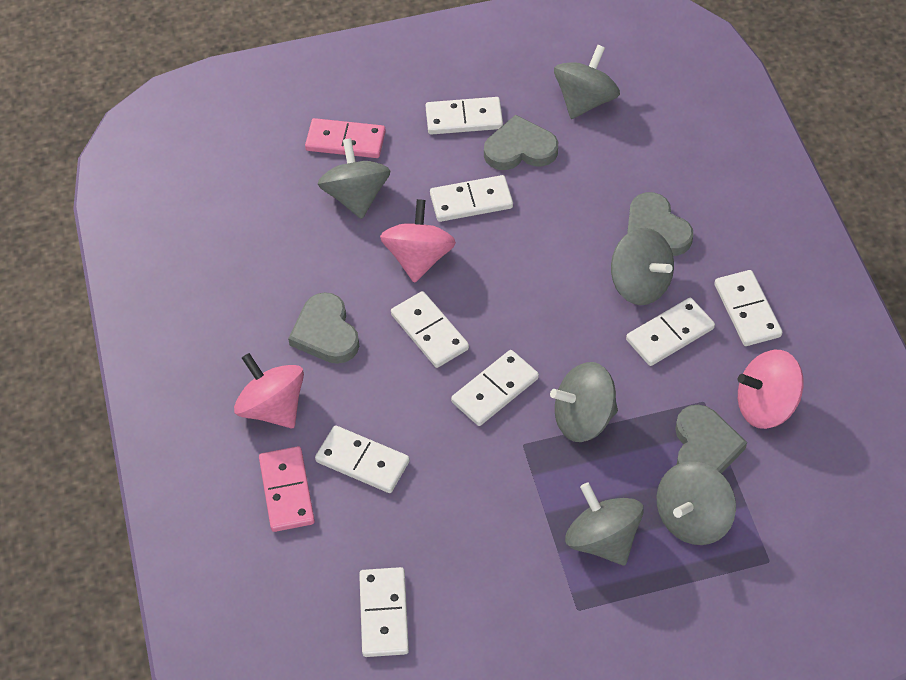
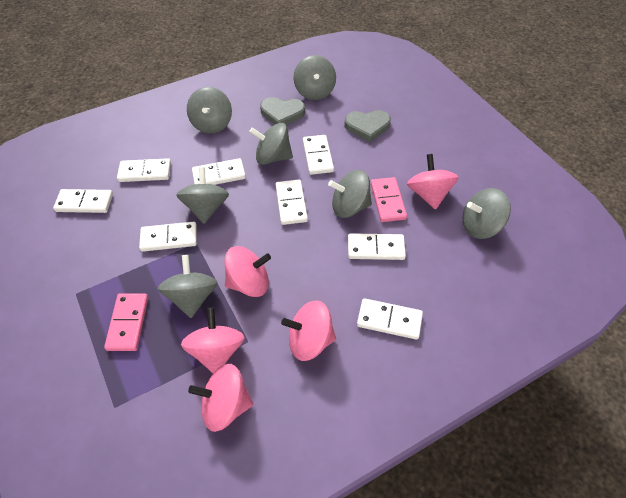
grey heart: [288,292,359,364] [484,115,558,170] [627,192,693,256] [675,405,747,474] = 4 -> [260,97,305,125] [344,110,391,142] = 2
grey spinning top: [318,138,390,219] [550,362,618,442] [554,45,620,119] [565,482,644,565] [611,228,674,305] [657,461,736,545] = 6 -> [158,255,217,318] [177,167,229,224] [187,87,232,134] [249,123,293,165] [294,55,336,100] [328,170,372,218] [463,188,511,239] = 7
pink spinning top: [234,353,304,428] [380,199,456,283] [738,350,804,429] = 3 -> [181,307,244,373] [188,364,253,432] [225,246,271,297] [281,300,336,361] [407,154,459,210] = 5

